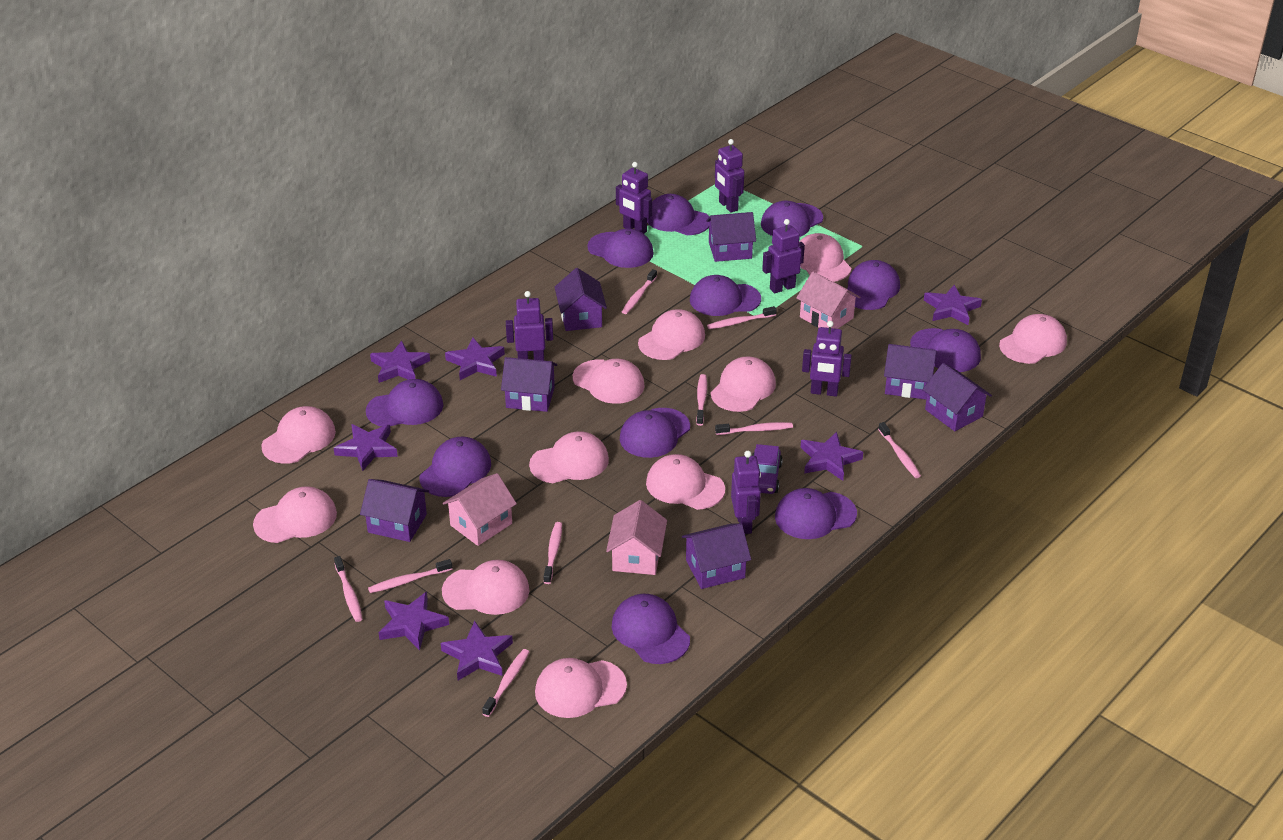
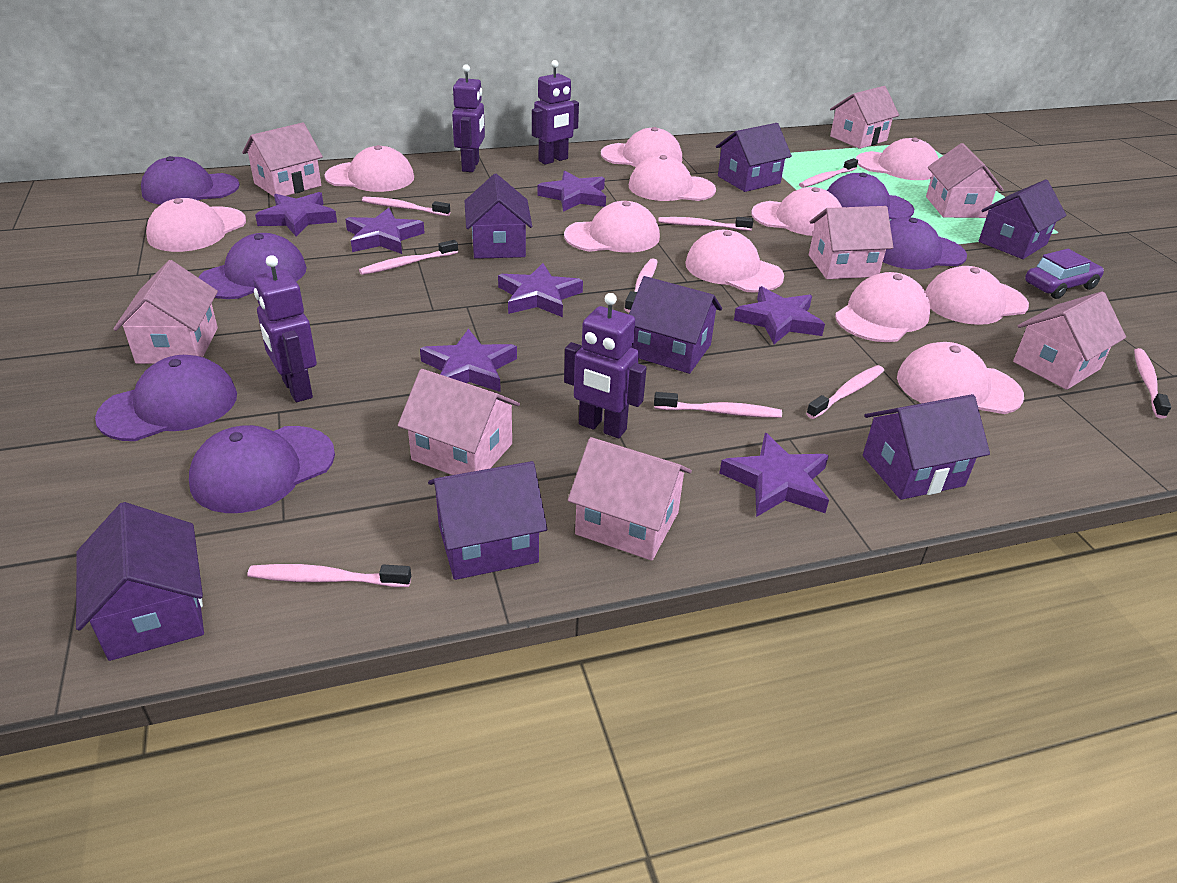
pink house: [443,473,517,546] [606,500,667,575] [796,271,860,329] = 3 -> [113,260,218,364] [242,123,323,196] [398,369,520,475] [568,437,692,561] [809,206,893,279] [830,86,899,149] [926,143,1003,218] [1013,291,1126,390] = 8
purple cap: [366,379,443,427] [420,437,491,497] [587,228,654,268] [612,594,690,664] [620,408,690,458] [647,194,709,235] [690,275,761,316] [761,201,823,237] [775,488,857,539] [847,260,900,310] [910,328,981,372] = 11 -> [95,355,237,441] [141,156,240,205] [189,425,335,513] [199,233,307,299] [827,173,914,220] [883,217,967,270] = 6
purple robot: [506,291,553,361] [616,162,652,234] [715,139,744,213] [731,451,761,534] [762,219,805,294] [802,321,852,397] = 6 -> [253,255,317,402] [452,64,485,172] [532,60,579,165] [564,293,647,438] = 4

